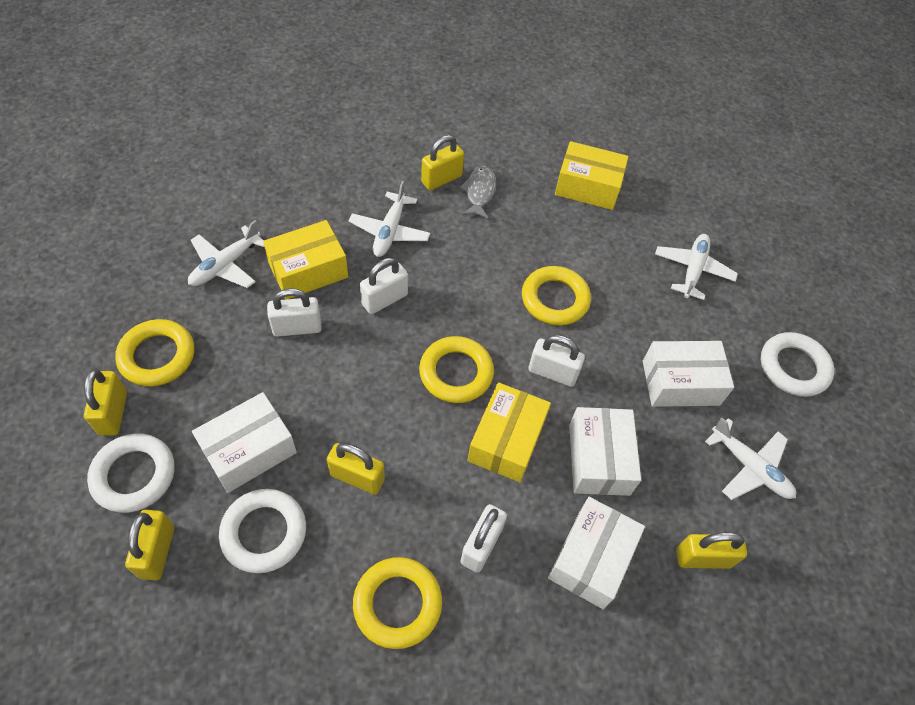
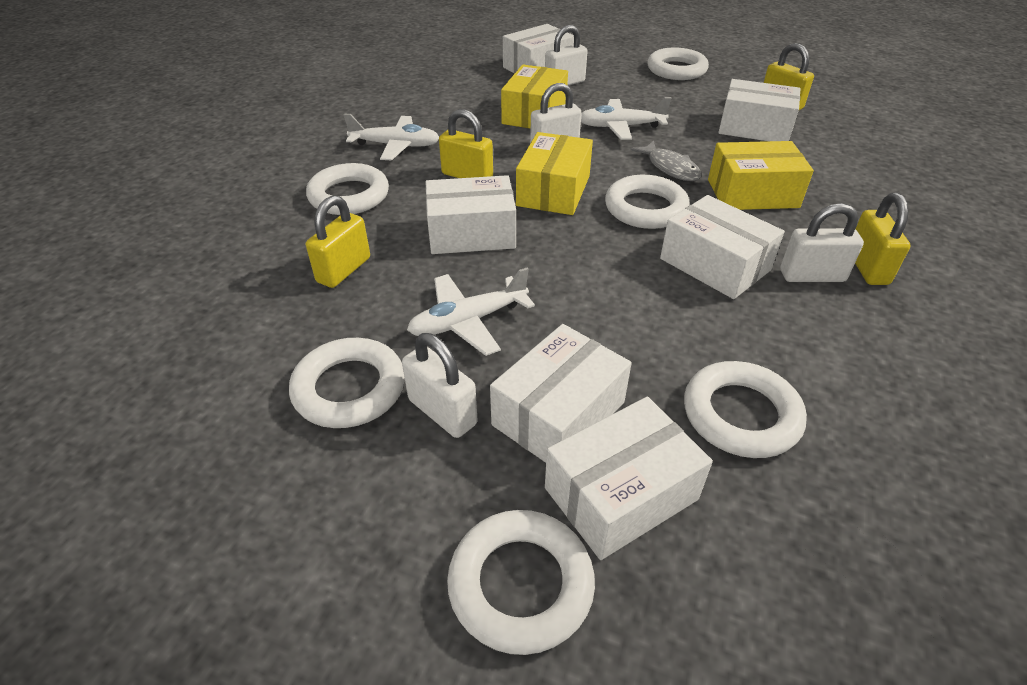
white box: [192,392,297,493] [548,497,645,609] [569,407,641,496] [643,341,734,407] = 4 -> [426,175,516,254] [490,324,632,463] [503,24,574,74] [545,397,713,560] [660,195,785,299] [718,79,801,141] = 6
white plane: [188,220,264,288] [349,181,431,257] [655,234,738,300] [705,417,796,500] = 4 -> [344,114,439,160] [407,268,535,356] [581,97,671,140] = 3
white ring: [87,434,175,513] [219,489,306,573] [761,332,834,397] = 3 -> [289,338,405,428] [306,163,389,215] [447,510,595,655] [605,175,690,229] [647,47,709,80] [684,361,807,458] = 6
yellow padlock: [84,369,127,436] [125,510,174,580] [327,443,385,495] [421,135,464,190] [676,532,747,569] = 5 -> [306,195,370,288] [439,109,493,178] [763,43,814,110] [855,193,911,285] = 4
yellow ring: [115,319,194,386] [353,557,442,649] [419,336,494,403] [522,266,591,326] = 4 -> none = 0

